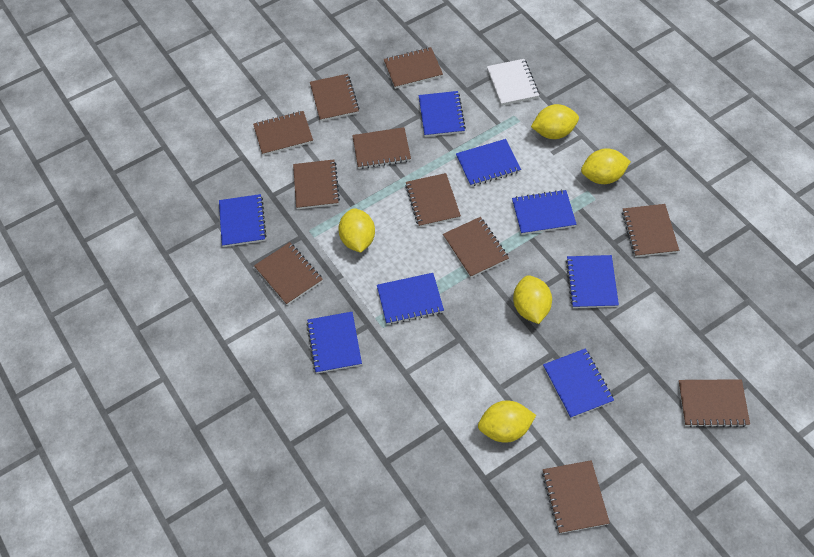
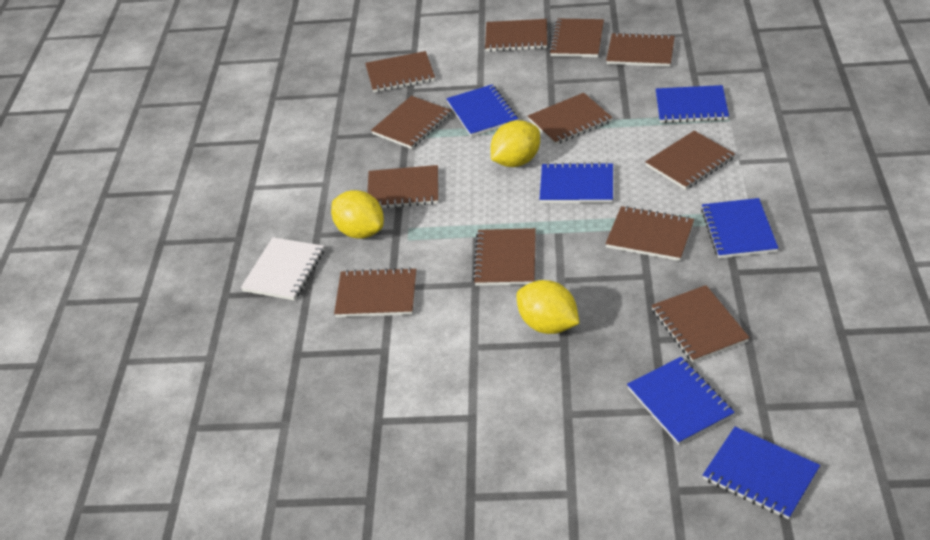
blue notebook: [219,194,267,247] [307,312,362,374] [377,273,444,325] [419,91,466,137] [456,139,521,187] [512,189,577,235] [543,348,614,418] [566,255,619,308] = 8 -> [446,84,518,137] [539,162,613,203] [627,357,735,445] [656,85,729,123] [701,198,778,258] [703,427,820,519] = 6
brown notebook: [253,111,313,155] [254,242,323,305] [293,159,340,209] [310,74,359,121] [352,127,411,169] [384,47,443,89] [405,173,461,227] [443,217,509,278] [542,460,610,534] [622,204,679,257] [678,379,750,427] = 11 -> [334,267,416,317] [365,51,435,93] [367,165,438,208] [371,96,451,149] [473,228,536,286] [485,19,547,52] [528,93,612,145] [549,19,604,57] [605,206,694,261] [606,32,675,67] [645,131,735,190] [652,285,750,363] = 12
yellow lemon: [338,208,375,253] [478,401,536,443] [513,275,552,324] [531,104,579,139] [581,148,631,184] = 5 -> [331,190,384,239] [491,120,540,167] [516,280,579,334] = 3

